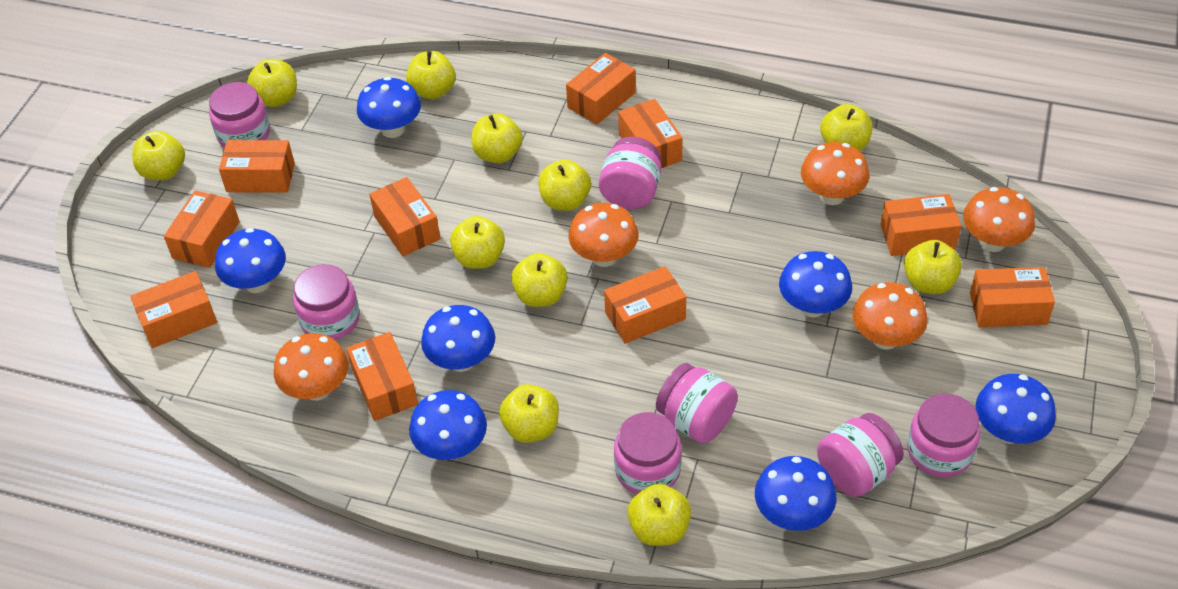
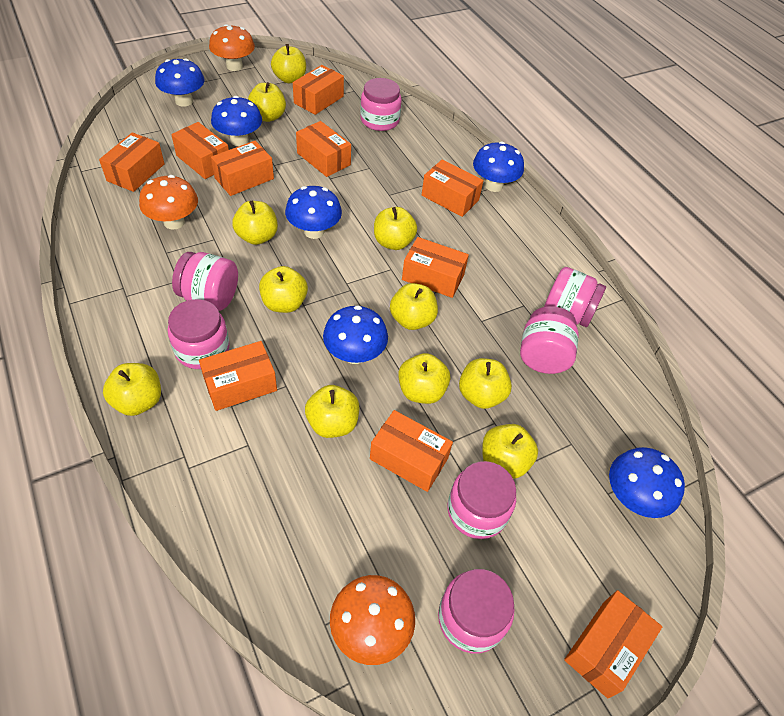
blue mushroom: [215,228,286,293] [357,77,421,138] [409,390,487,460] [421,305,495,372] [755,456,836,531] [779,251,852,318] [976,374,1056,444] = 7 -> [155,58,204,107] [211,96,262,146] [285,186,342,239] [323,305,388,364] [473,141,524,192] [609,447,685,518] = 6
orange mushroom: [274,333,349,401] [568,203,638,267] [801,142,869,205] [852,282,928,350] [963,187,1035,252] = 5 -> [139,175,198,230] [209,24,255,71] [330,575,415,665] = 3

